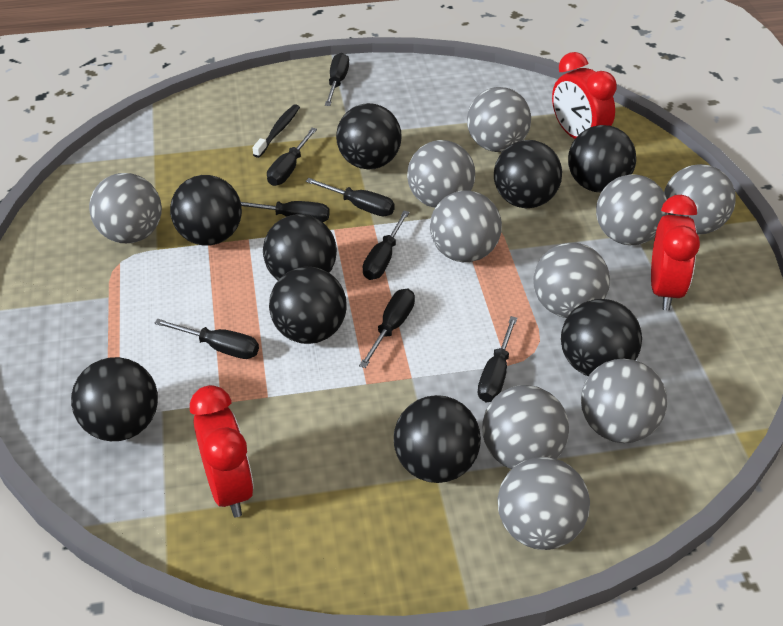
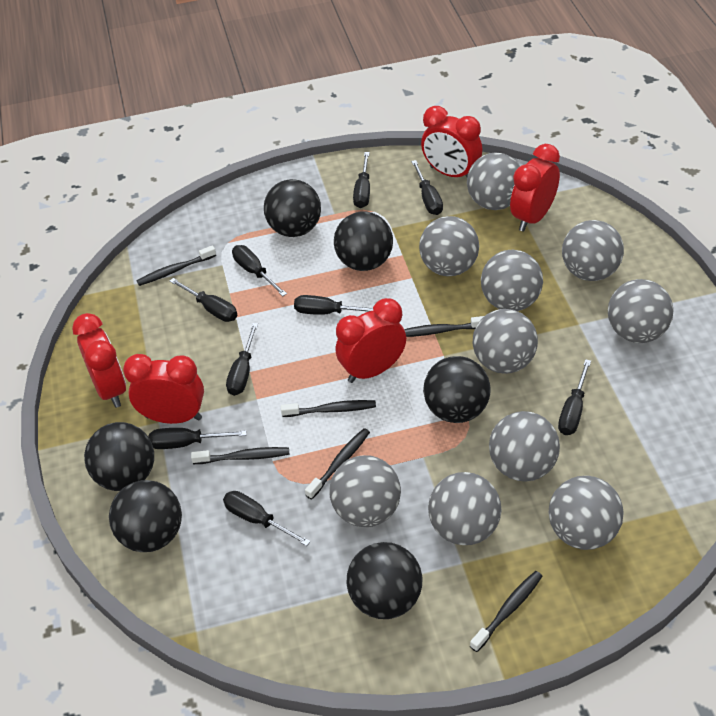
black ball: [71,357,158,441] [170,175,242,246] [263,214,337,280] [269,267,347,344] [336,103,402,169] [394,395,481,483] [494,140,562,208] [561,299,642,376] [568,125,636,192] = 9 -> [84,422,154,491] [109,480,182,552] [264,179,321,237] [334,211,393,271] [347,542,422,619] [423,356,491,423] = 6
black screwdriver: [154,319,259,359] [241,201,330,222] [267,128,317,186] [306,178,395,216] [325,53,349,106] [359,289,415,368] [362,211,410,280] [478,316,517,402] = 8 -> [148,428,246,449] [170,278,237,322] [223,491,311,546] [226,323,258,396] [232,245,287,296] [294,295,373,315] [353,152,370,208] [411,160,443,215] [558,359,591,435] = 9
black toothbrush: [253,104,300,158] = 1 -> [136,245,216,286] [191,447,289,464] [281,400,376,417] [305,428,370,500] [404,316,484,337] [470,571,542,652] = 6
red clock: [190,385,254,517] [552,52,617,139] [651,195,700,311] = 3 -> [72,313,126,408] [123,354,204,424] [336,298,406,383] [421,106,483,177] [510,144,560,232] = 5

